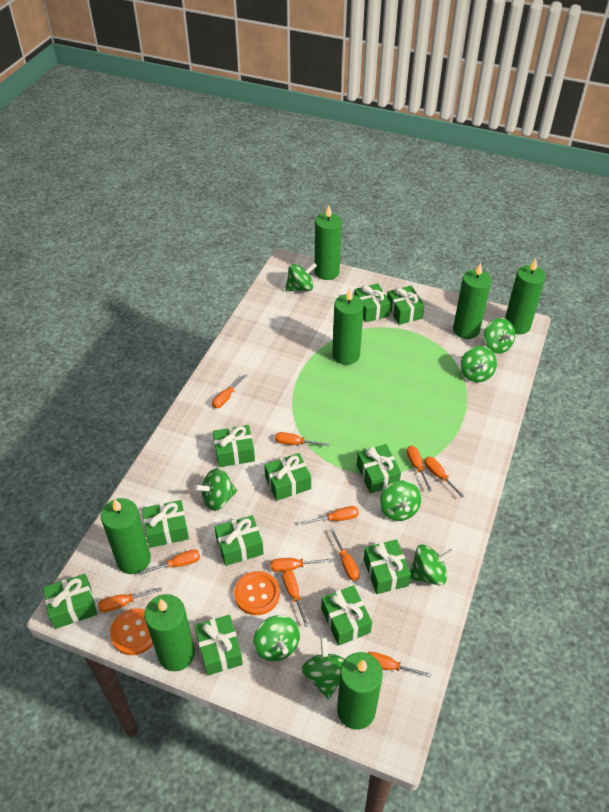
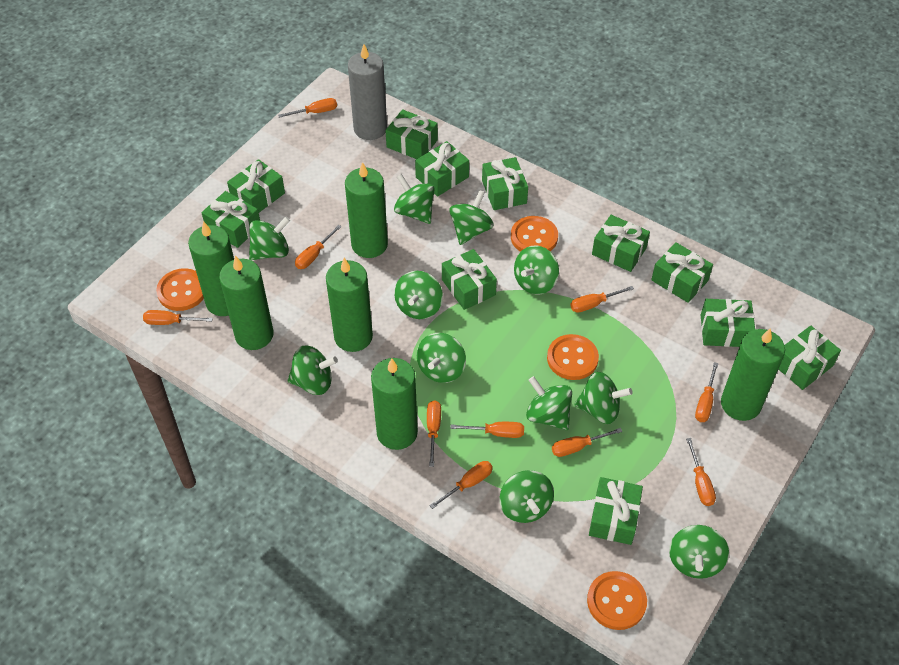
green candle: [101,498,151,574] [144,594,195,671] [315,206,342,280] [332,289,364,365] [337,652,383,730] [453,263,492,339] [505,259,546,335] = 7 -> [188,221,234,316] [219,256,273,350] [326,258,373,352] [345,162,388,258] [371,358,418,450] [721,328,785,421] = 6
green spinning top: [194,468,237,511] [253,615,300,661] [285,263,317,291] [301,637,345,699] [380,480,421,521] [410,544,455,586] [460,346,497,383] [483,318,515,354] = 8 -> [249,217,290,260] [288,346,338,395] [394,174,435,224] [394,271,443,319] [417,333,466,383] [449,190,494,245] [499,470,554,523] [514,245,559,295] [526,376,572,430] [574,372,633,424] [669,525,729,579] = 11
grey candle: none = 0 -> [348,44,387,140] = 1
orange button: [110,608,153,655] [234,571,280,615] = 2 -> [156,268,204,311] [511,216,558,252] [547,334,599,380] [587,571,647,630] = 4
orange screwdriver: [98,587,162,612] [139,549,200,575] [212,374,247,408] [271,558,332,572] [275,432,329,446] [282,570,309,627] [301,506,359,525] [330,529,360,581] [368,652,432,678] [407,446,432,492] [424,457,465,498] = 11 -> [143,310,213,325] [278,98,337,118] [295,225,342,269] [427,400,441,467] [429,461,493,509] [450,422,524,438] [552,428,623,457] [570,286,634,313] [686,438,716,506] [695,362,718,422] = 10

